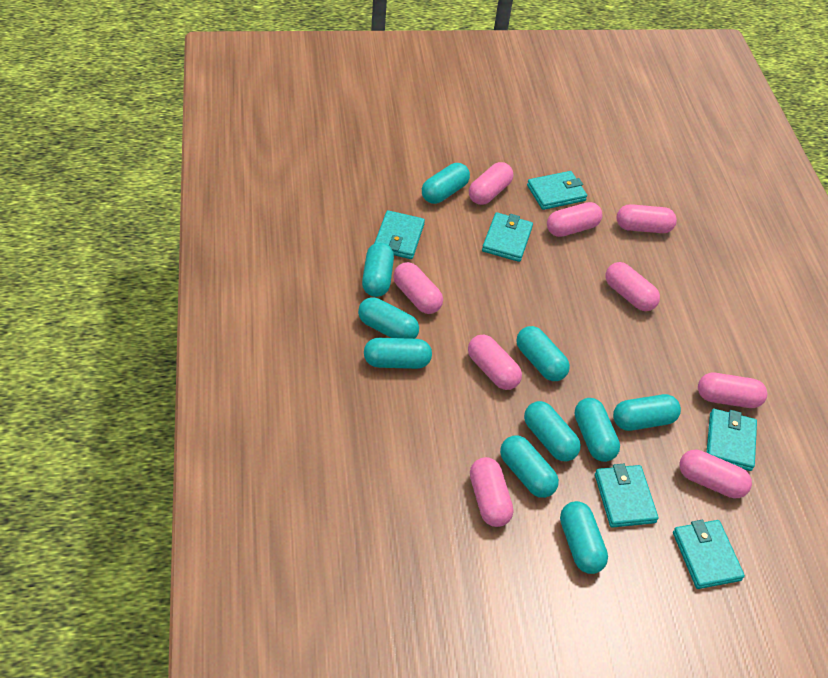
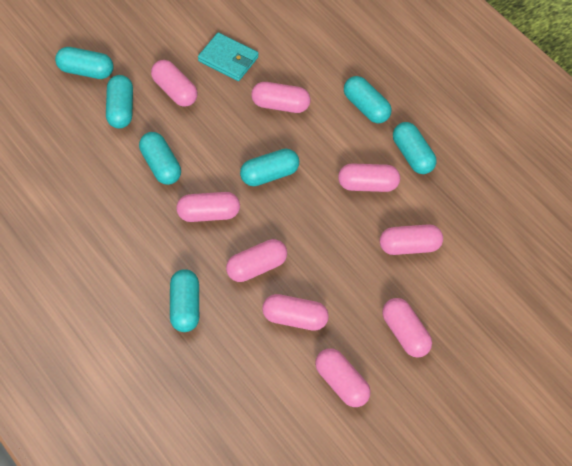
turquoise capsule: [358,297,419,339] [362,243,394,297] [364,338,432,369] [422,163,470,204] [500,436,559,498] [516,326,570,381] [524,401,581,461] [560,501,608,574] [575,398,620,462] [613,394,681,431] = 10 -> [55,47,114,79] [106,75,133,129] [139,132,181,185] [170,269,199,332] [240,149,299,186] [344,76,392,123] [393,122,437,174] = 7
turquoise wallet: [374,210,425,259] [482,212,533,262] [527,171,587,210] [595,464,659,528] [673,520,745,589] [706,409,757,471] = 6 -> [198,32,259,81] = 1

